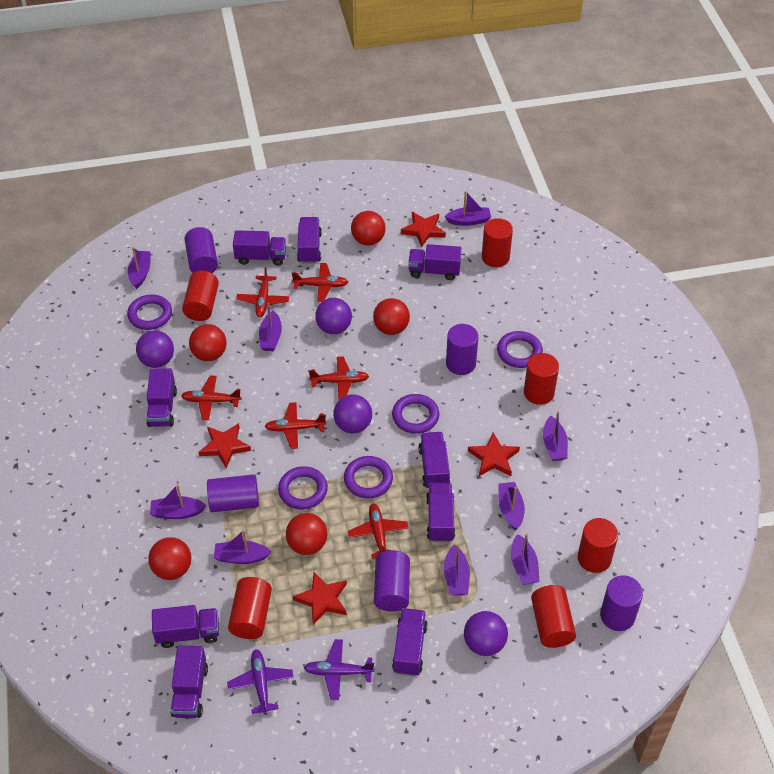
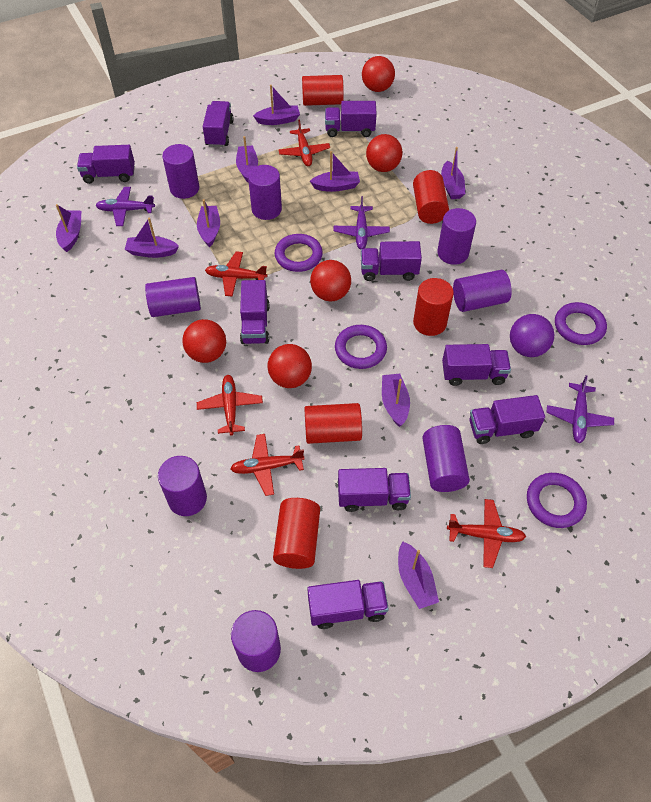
purple ball: [136,330,174,368] [315,298,352,334] [333,394,372,434] [464,611,508,656] = 4 -> [510,314,554,357] = 1
purple cylinder: [184,227,218,273] [207,474,259,512] [374,550,410,612] [446,324,478,375] [600,575,643,631] = 5 -> [145,277,201,317] [158,456,207,516] [162,144,199,199] [231,610,281,672] [248,165,282,220] [422,425,470,492] [437,208,476,265] [453,270,512,312] = 8
purple plane: [227,649,294,715] [304,639,374,700] = 2 -> [95,187,155,226] [334,196,390,249] [546,375,614,443] = 3
purple ring: [127,294,172,330] [278,466,328,509] [344,456,393,498] [392,394,439,434] [497,331,543,368] = 5 -> [275,234,323,272] [335,325,387,369] [527,473,587,528] [555,302,607,345] = 4
red cylinder: [182,270,219,321] [228,577,272,639] [482,218,513,267] [524,353,559,405] [531,585,576,648] [578,518,618,573] = 6 -> [273,498,320,569] [302,75,344,106] [304,403,362,444] [413,170,449,224] [413,278,454,336] = 5
red plane: [181,375,242,420] [236,267,289,317] [265,402,326,449] [292,263,348,302] [309,356,369,400] [348,504,409,558] = 6 -> [197,375,263,435] [205,251,268,296] [230,434,305,496] [278,119,330,166] [447,499,526,568] = 5
red star: [199,423,251,468] [293,572,347,625] [401,212,446,247] [468,432,520,476] = 4 -> none = 0

